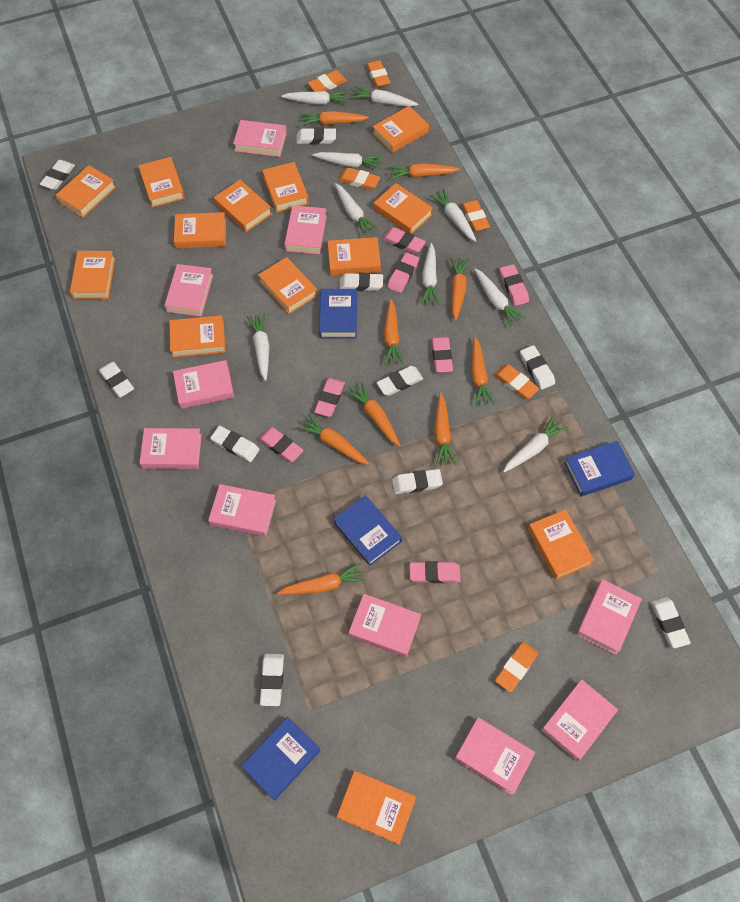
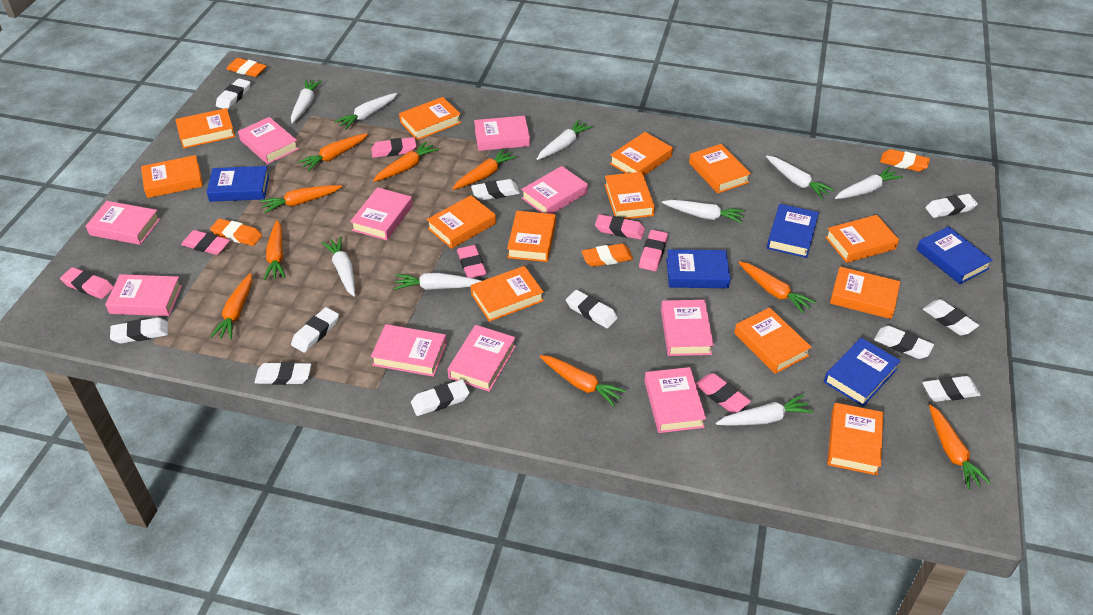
blue book: [241,717,321,801] [319,289,357,338] [334,495,402,566] [564,441,635,497] = 4 -> [207,166,269,202] [666,249,730,288] [767,204,819,258] [824,338,901,406] [916,226,993,284] = 5
orange eraser: [308,70,347,91] [338,167,380,190] [366,60,391,87] [461,200,490,231] [494,364,539,399] [495,642,539,692] = 6 -> [210,219,262,246] [227,58,267,77] [582,244,633,267] [880,149,930,172] = 4
white eraser: [40,160,75,190] [99,362,134,398] [210,426,260,462] [260,654,284,706] [296,127,336,144] [339,273,383,291] [377,366,423,396] [392,469,443,494] [520,345,555,390] [651,597,691,648] = 10 -> [110,318,168,344] [216,78,250,110] [255,362,311,385] [291,307,339,353] [411,379,469,416] [471,179,520,200] [566,290,618,328] [874,326,934,359] [922,376,981,402] [923,299,979,335] [925,194,978,218] = 11

